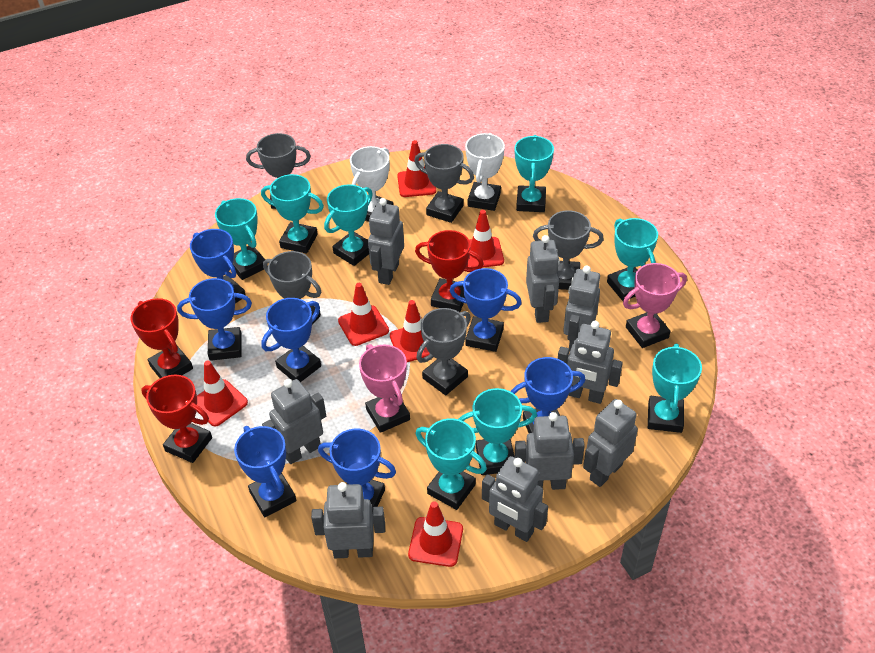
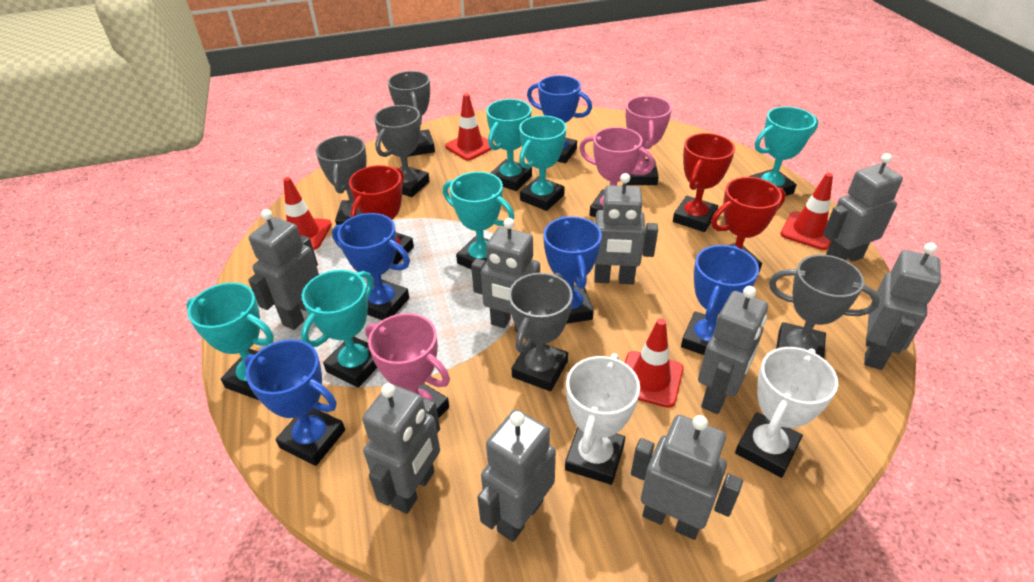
blue trophy: [177,278,252,361] [190,229,246,303] [234,426,296,517] [261,298,321,382] [318,429,396,508] [450,268,522,352] [511,357,585,433] = 7 -> [244,339,345,466] [332,213,410,320] [527,75,592,163] [543,216,602,324] [681,245,759,355] = 5
pink trophy: [359,344,410,433] [623,263,687,348] = 2 -> [365,313,450,419] [579,127,655,217] [626,96,672,185] = 3
red traffic cone: [197,360,248,426] [338,283,389,346] [390,300,430,362] [397,140,436,197] [408,501,463,567] [466,210,504,268] = 6 -> [283,177,332,250] [445,94,495,160] [625,318,684,408] [781,173,833,250] = 4
turquoise trophy: [215,198,265,280] [261,174,324,253] [324,184,373,266] [416,418,487,510] [459,388,537,475] [514,135,554,212] [607,218,658,301] [648,344,702,433] = 8 -> [186,282,274,400] [301,270,377,388] [443,172,515,270] [486,99,532,191] [519,115,566,211] [750,107,818,196] = 6

